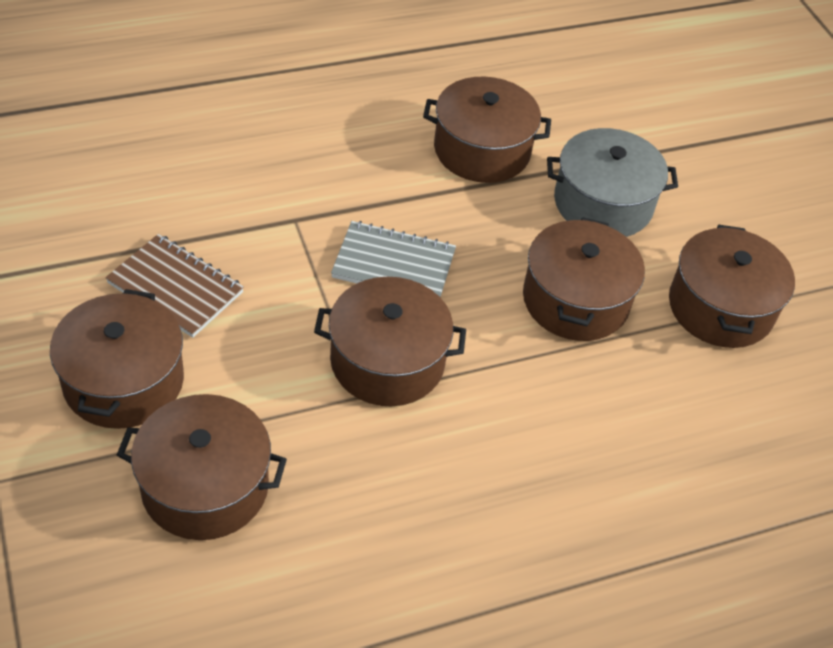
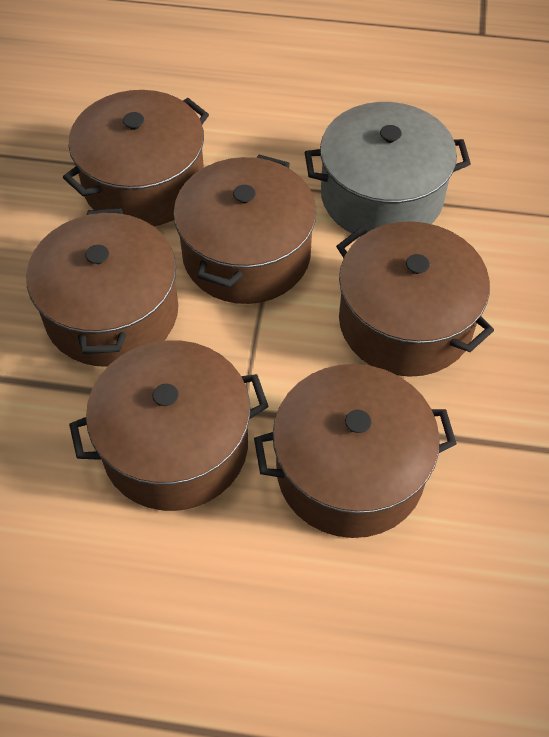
brown notebook: [105,234,244,338] = 1 -> none = 0
grey notebook: [331,221,456,297] = 1 -> none = 0

